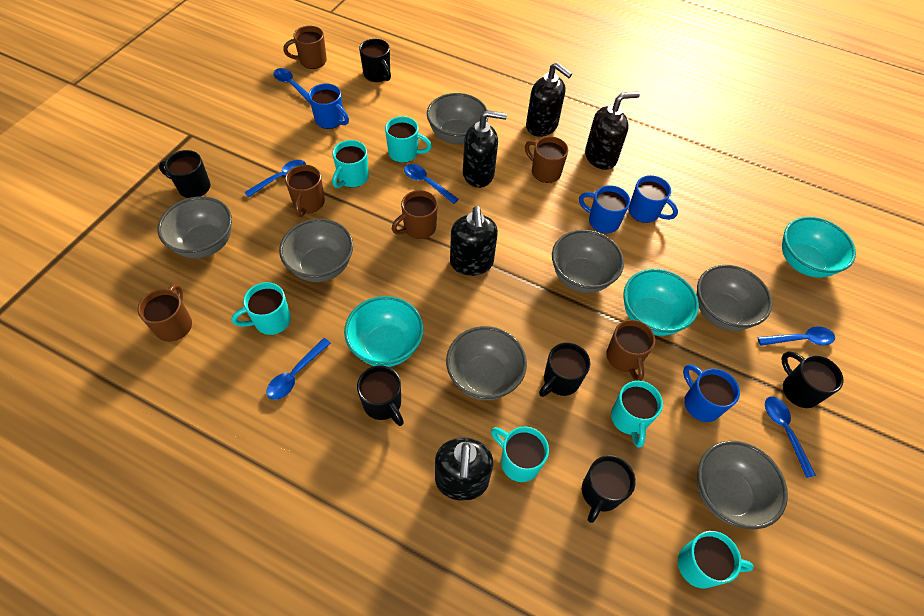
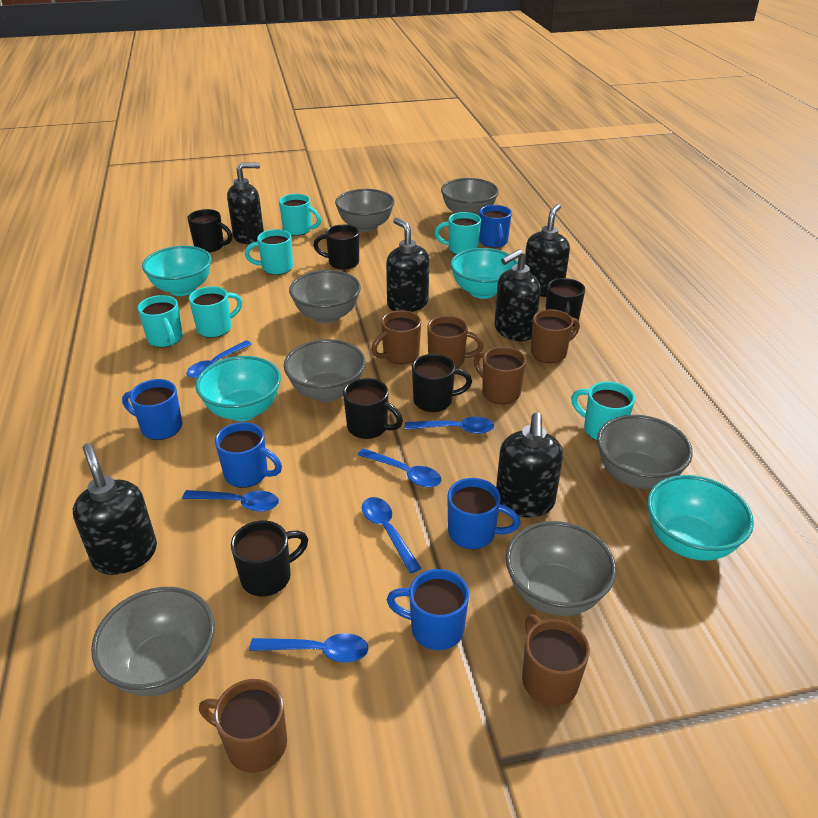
black soap dispenser: [435,438,494,501] [450,206,498,276] [463,110,507,188] [526,62,572,137] [585,91,640,170] = 5 -> [73,443,157,575] [227,163,264,244] [386,218,429,312] [494,249,541,341] [496,412,563,517] [525,204,570,297] = 6
blue mug: [308,83,349,129] [579,185,630,233] [629,175,678,223] [683,364,740,422] = 4 -> [122,379,182,440] [215,422,282,488] [387,569,469,650] [447,478,521,549] [479,205,512,248] = 5
turquoise bowl: [344,296,424,367] [623,269,699,336] [782,217,856,278] = 3 -> [142,246,212,296] [195,356,281,421] [450,248,518,299] [647,475,754,561] = 4

